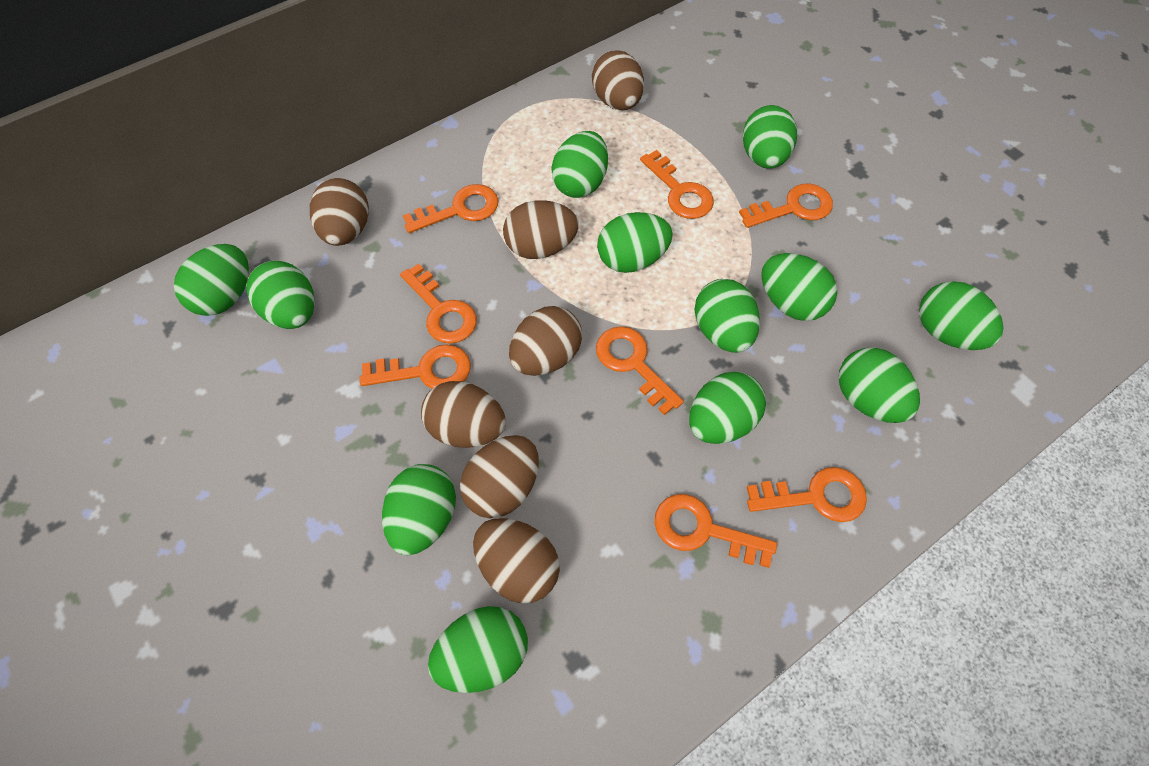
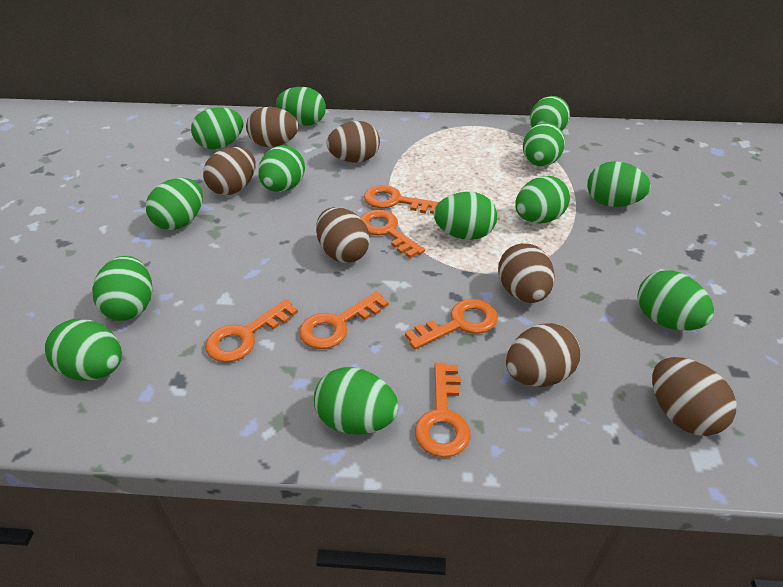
green egg: [174,244,249,316] [246,261,315,329] [382,464,456,555] [428,606,528,693] [551,131,608,198] [597,212,673,273] [689,372,766,444] [694,279,760,353] [743,105,797,169] [761,253,837,321] [839,348,920,423] [919,281,1004,350] = 12 -> [45,319,122,381] [92,256,152,321] [146,178,203,230] [191,107,244,149] [258,145,305,192] [276,87,326,126] [314,367,399,434] [434,192,497,240] [515,176,570,223] [523,122,565,167] [530,96,570,131] [587,161,651,207] [637,270,714,331] = 13
orange key: [360,344,471,389] [400,263,477,344] [403,184,498,233] [596,326,684,415] [640,150,714,219] [655,494,777,568] [739,184,833,228] [747,467,867,522] = 8 -> [205,299,298,362] [299,291,389,349] [361,210,425,258] [364,185,439,214] [405,299,498,349] [415,363,471,458] = 6

